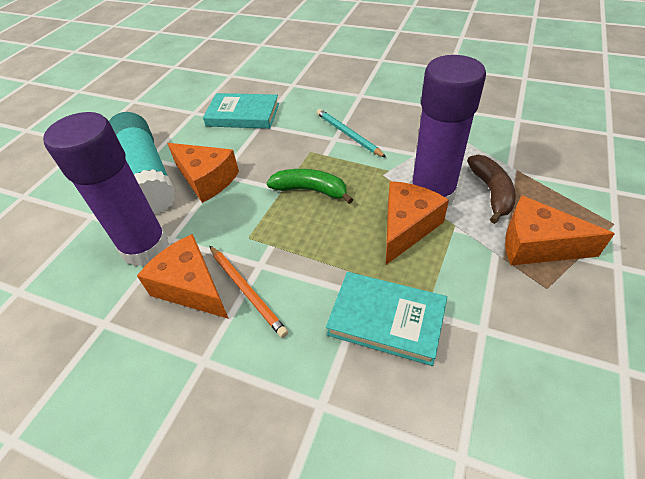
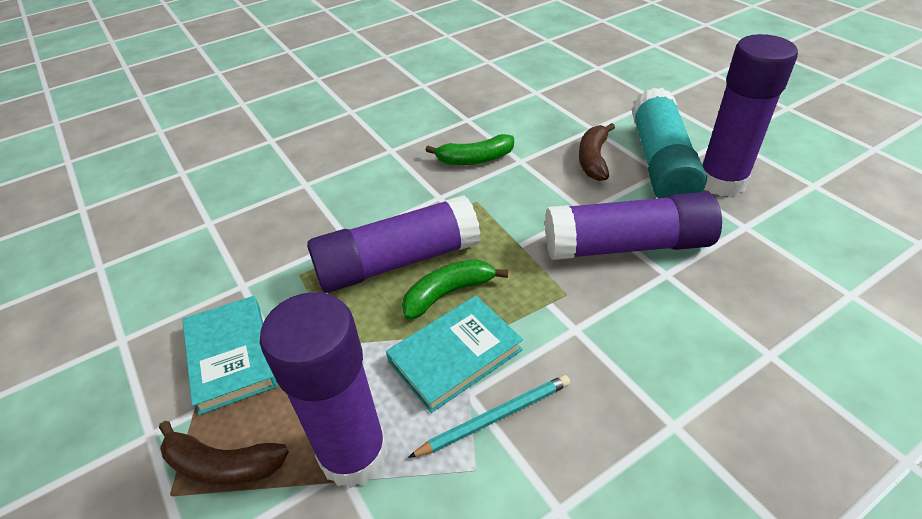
brown banana: [467,155,516,224] = 1 -> [159,421,289,486] [579,123,615,181] = 2
green banana: [267,169,353,204] = 1 -> [402,259,508,320] [425,134,514,165] = 2
orange cheese: [137,234,229,319] [167,143,239,203] [386,181,449,265] [505,196,615,265] = 4 -> none = 0
orange pencil: [209,245,288,338] = 1 -> none = 0
purple glue stick: [43,112,169,267] [411,55,486,206] = 2 -> [260,292,388,488] [307,195,480,293] [545,192,722,260] [702,34,798,197] = 4

